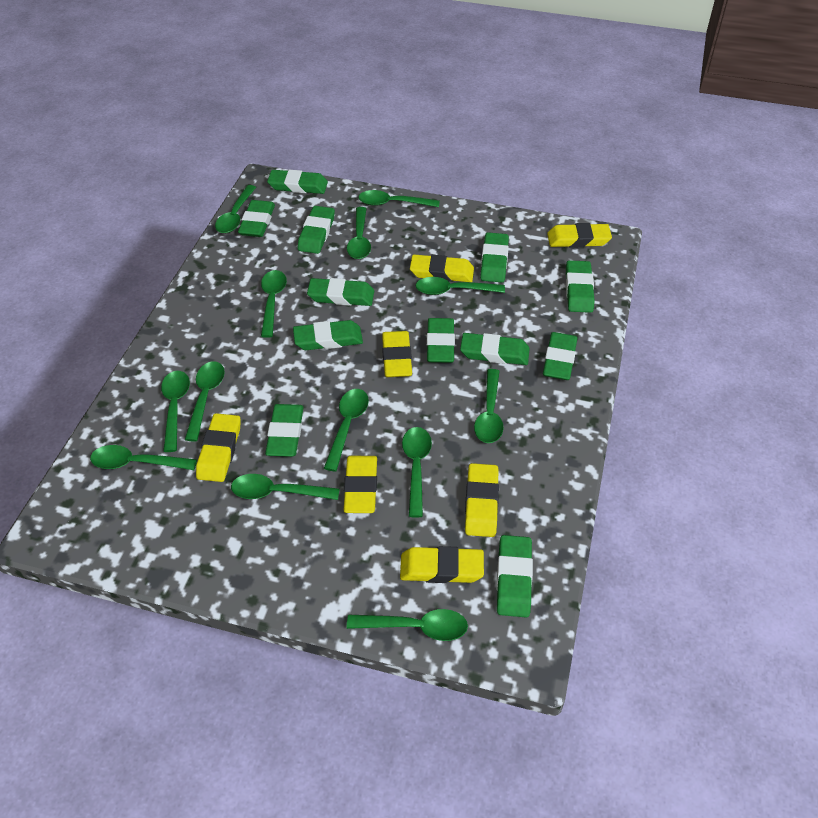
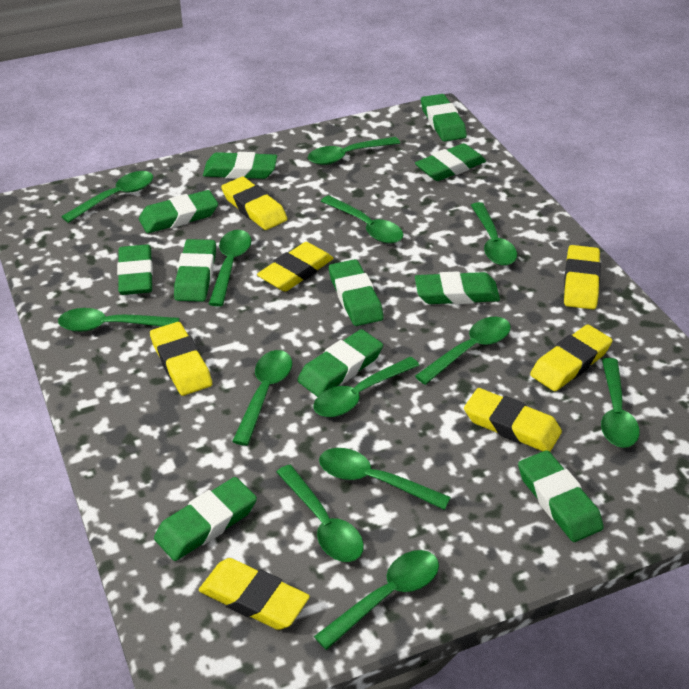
green eraser: [238,200,275,237] [265,404,304,457] [267,170,328,194] [293,320,363,350] [298,206,335,254] [307,278,374,306] [427,318,455,363] [460,333,530,365] [480,232,509,282] [497,535,533,618] [543,332,577,380] [566,260,595,313] = 12 -> [117,245,153,295] [139,190,218,233] [154,477,257,561] [174,239,216,302] [203,152,277,179] [297,329,383,397] [329,259,384,326] [415,143,486,181] [415,271,500,304] [421,94,467,141] [518,450,604,542] = 11

